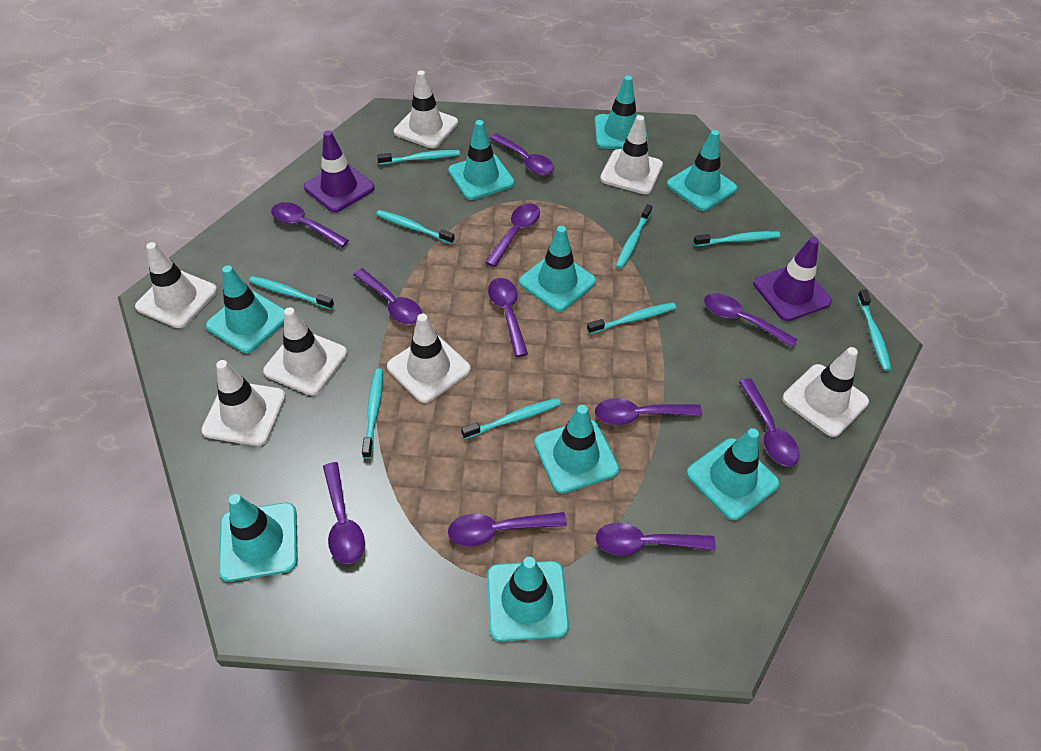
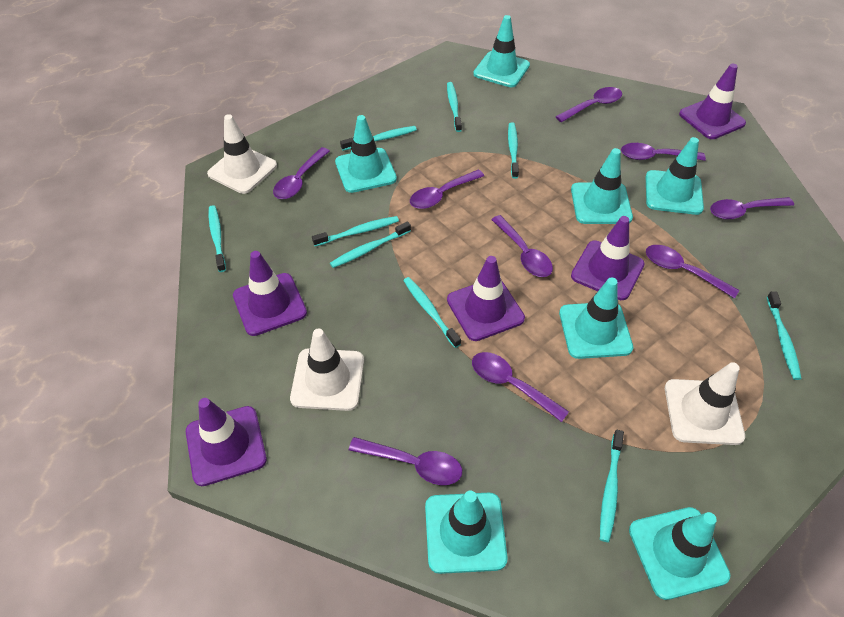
purple spoon: [271,202,349,248] [323,462,365,564] [353,268,422,325] [448,512,567,547] [485,203,540,267] [488,278,528,357] [490,133,554,175] [595,398,702,425] [596,523,716,556] [704,293,798,348] [739,378,800,466] = 11 -> [273,147,330,199] [349,437,462,485] [410,170,484,209] [472,352,569,422] [491,215,553,277] [555,87,622,122] [621,143,706,161] [646,245,739,299] [710,197,794,220] = 9
purple traffic cone: [304,130,375,212] [754,237,832,321] = 2 -> [186,398,267,486] [233,251,307,336] [447,256,525,341] [571,216,645,300] [679,64,746,139] = 5
turquoise traffic cone: [206,265,285,353] [219,494,298,581] [448,120,514,200] [487,557,569,641] [519,226,596,312] [534,405,619,493] [595,76,648,149] [667,130,737,211] [687,428,779,520] = 9 -> [335,115,397,193] [425,490,508,574] [473,15,530,87] [559,277,633,359] [571,148,633,224] [629,507,730,600] [646,137,704,215] = 7
white traffic cone: [135,242,217,328] [201,360,286,446] [263,307,347,395] [387,314,471,403] [394,70,458,148] [600,115,663,194] [782,347,869,437] = 7 -> [207,114,277,194] [290,328,364,411] [665,362,745,445] = 3

